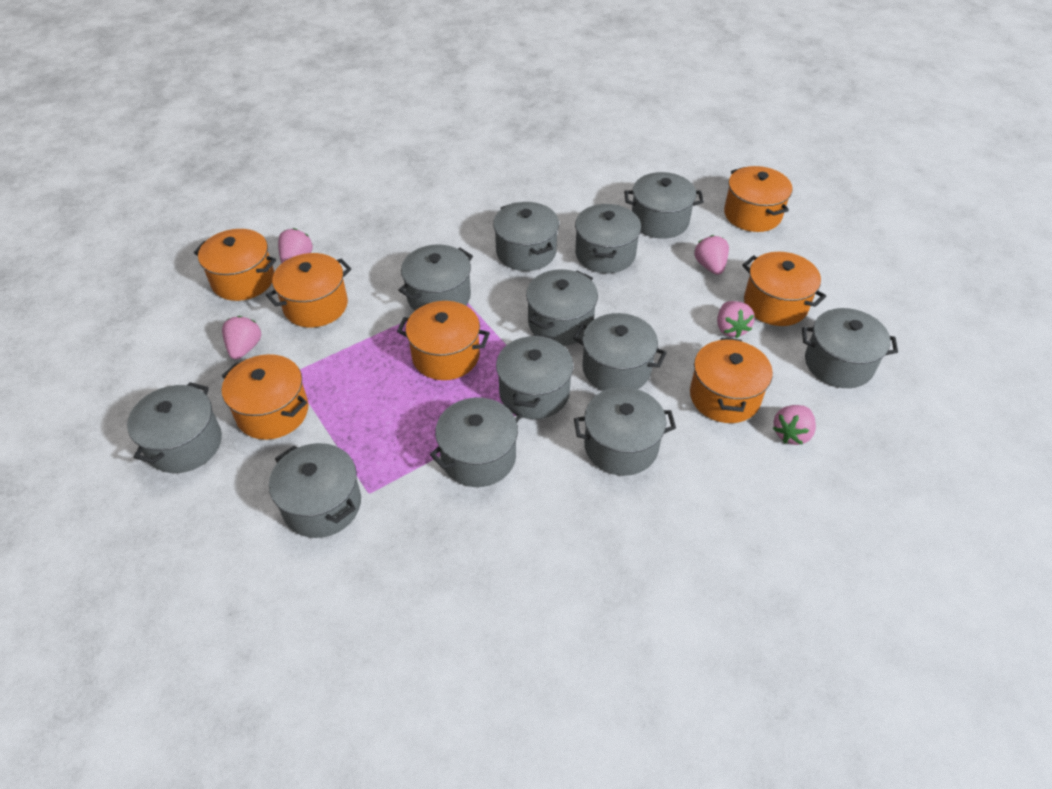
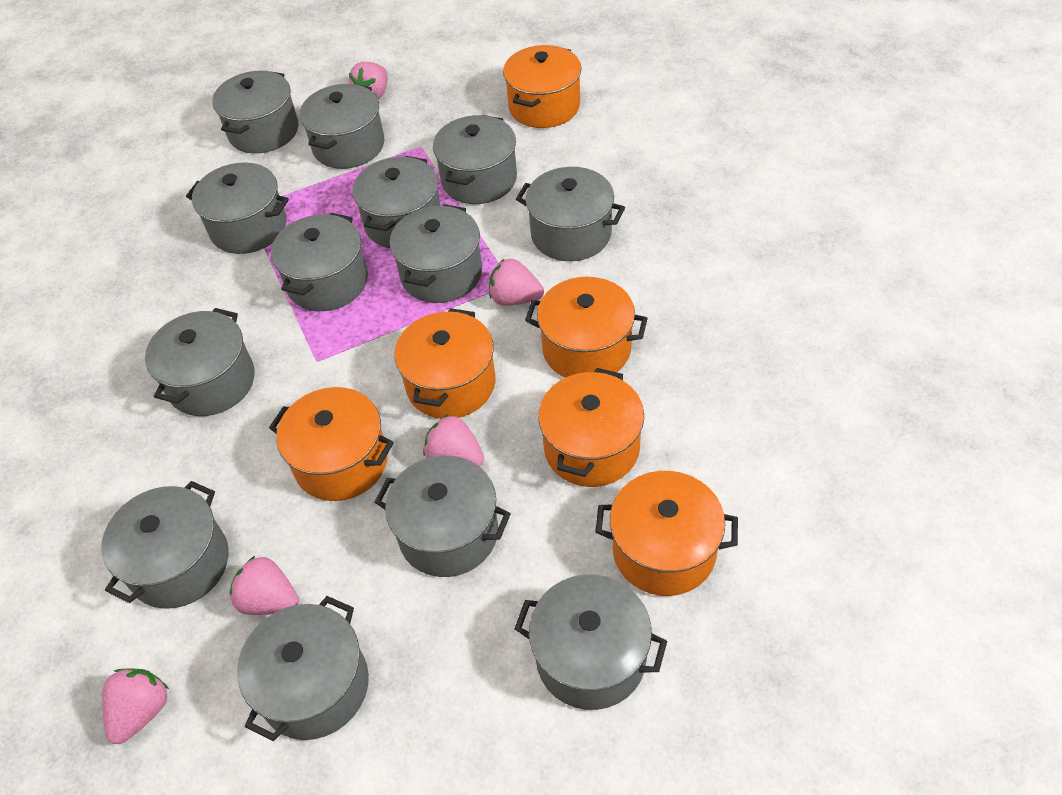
grey pot: [127,382,222,473] [269,443,361,538] [399,244,473,311] [430,397,522,487] [493,202,559,271] [496,334,574,419] [526,269,598,346] [573,313,667,391] [574,387,676,476] [575,204,641,273] [624,172,704,239] [802,308,898,388] = 12 -> [101,481,229,609] [145,308,255,416] [186,162,289,254] [212,71,298,154] [237,596,369,741] [271,213,368,311] [300,84,384,169] [352,156,440,248] [375,455,511,577] [390,204,482,303] [433,115,517,204] [514,574,667,710] [516,167,625,261] = 13
orange pot: [194,229,276,301] [222,354,308,440] [266,253,351,328] [397,301,490,380] [690,338,773,423] [724,166,792,232] [742,252,826,326] = 7 -> [269,387,394,501] [394,308,495,419] [503,45,582,128] [525,277,648,378] [538,368,644,487] [595,471,738,596] = 6

